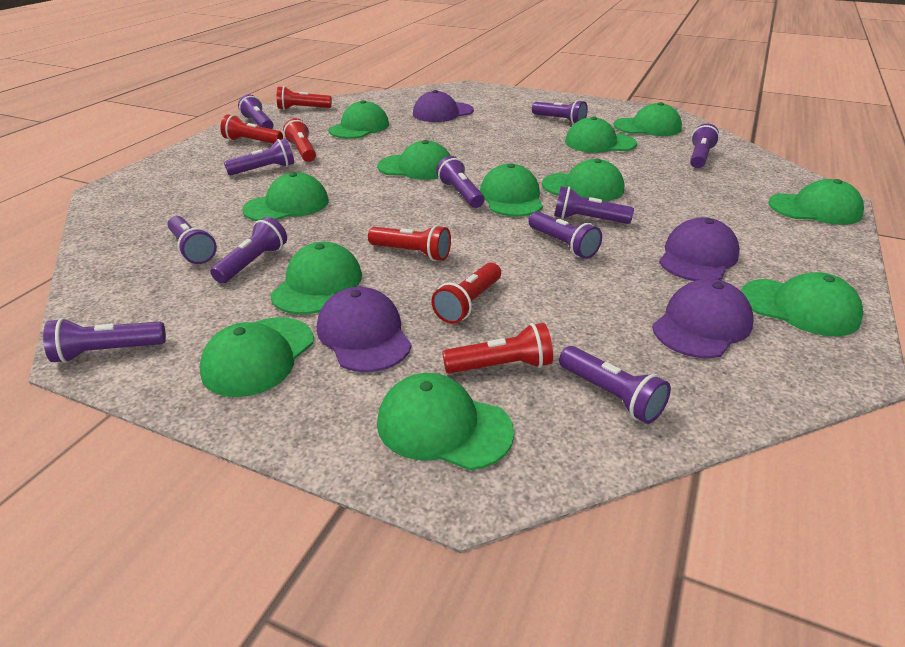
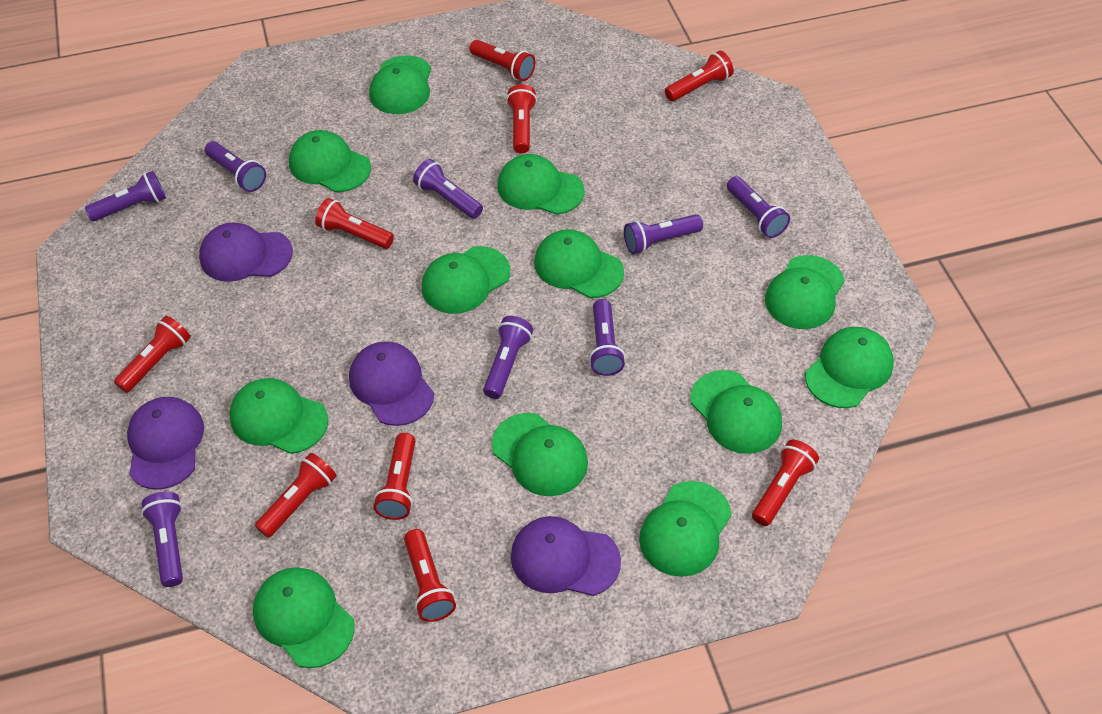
purple flashlight: [43,318,166,363] [168,216,217,264] [210,217,287,283] [224,138,294,175] [238,95,274,129] [436,156,484,208] [529,211,602,259] [532,100,588,125] [554,186,634,224] [559,346,671,424] [690,124,719,168] = 11 -> [85,171,166,221] [141,492,183,587] [205,141,266,192] [413,159,483,219] [483,316,533,399] [589,299,625,376] [624,214,703,254] [727,176,790,238] = 8
red flashlight: [220,114,283,144] [277,86,332,110] [283,118,316,162] [368,225,451,261] [431,263,501,324] [442,323,553,373] = 6 -> [114,316,191,393] [255,453,337,538] [315,198,394,249] [374,433,415,520] [404,529,456,622] [470,40,535,81] [506,84,537,154] [665,51,734,101] [752,440,819,526] = 9

